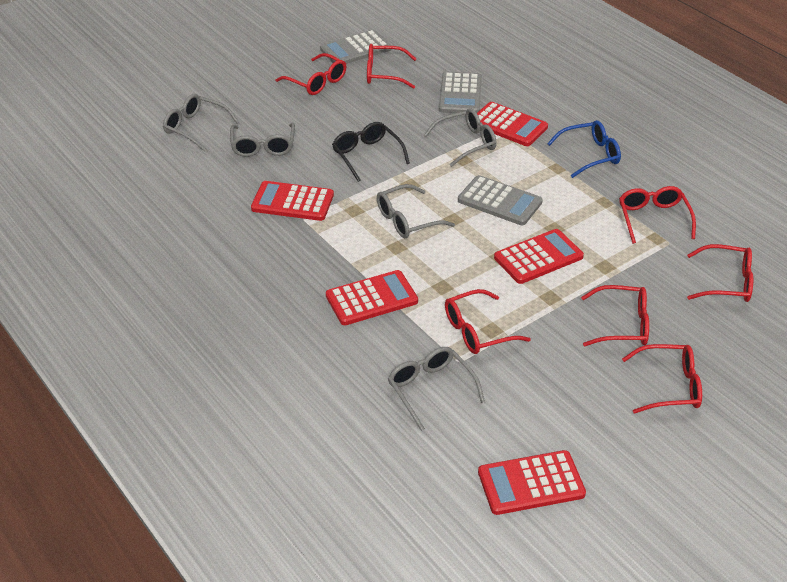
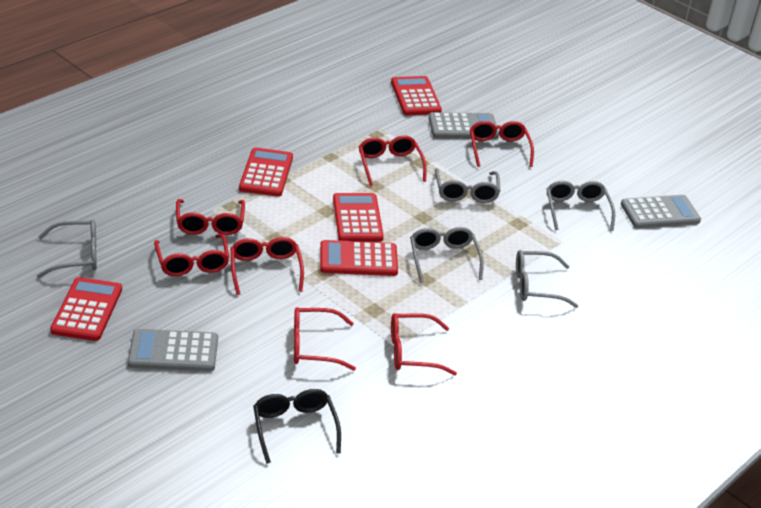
blue glasses: [547,120,621,178] = 1 -> none = 0

